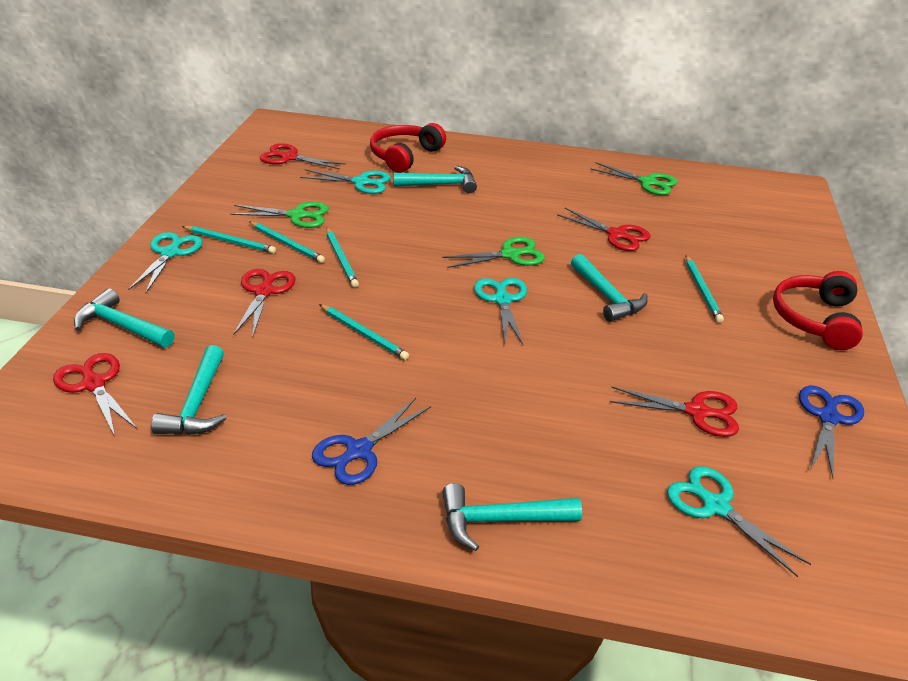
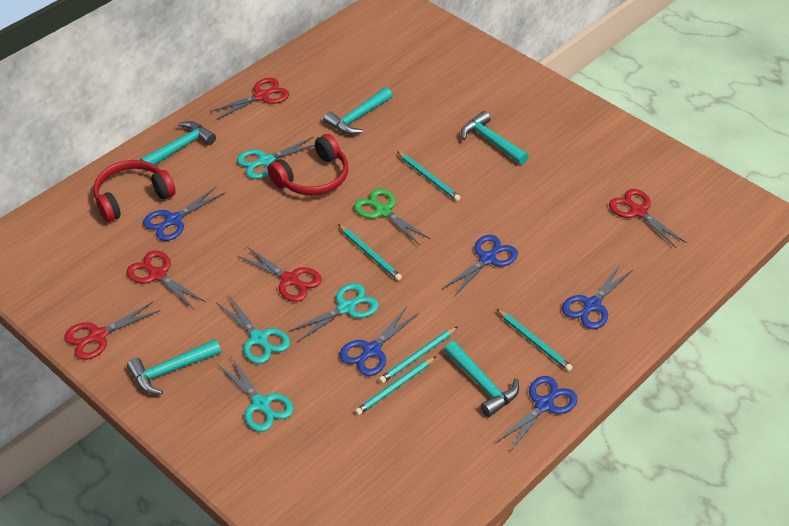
blue scissors: [312,398,431,485] [799,386,864,478] = 2 -> [143,186,225,241] [339,307,419,376] [442,235,518,297] [496,376,578,453] [562,264,632,329] = 5
green scissors: [230,202,329,228] [442,237,545,268] [590,162,678,195] = 3 -> [354,189,430,245] = 1

